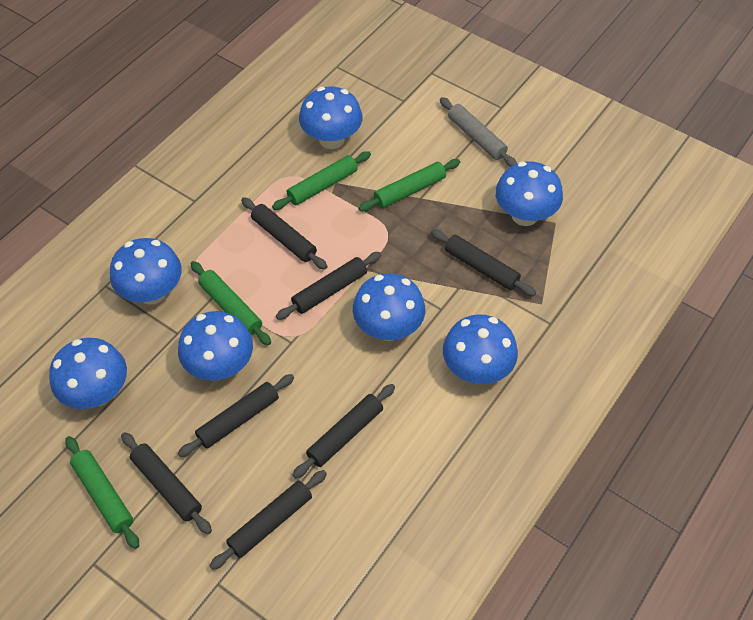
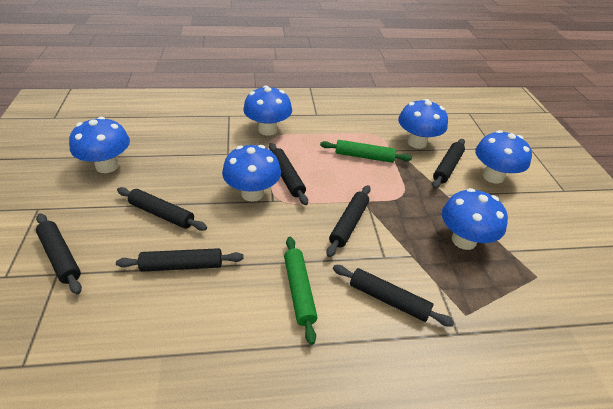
blue mushroom: [49,338,127,409] [110,238,182,305] [178,311,253,381] [299,87,362,149] [353,273,425,341] [443,314,518,384] [495,161,563,226] = 7 -> [69,117,130,173] [222,145,281,202] [243,85,292,136] [398,99,448,149] [442,188,508,250] [475,130,532,184] = 6
green rolling pin: [65,436,139,549] [190,261,271,345] [272,151,371,210] [358,159,460,211] = 4 -> [284,237,318,345] [320,140,412,163] = 2
grey rolling pin: [440,97,517,167] = 1 -> none = 0

